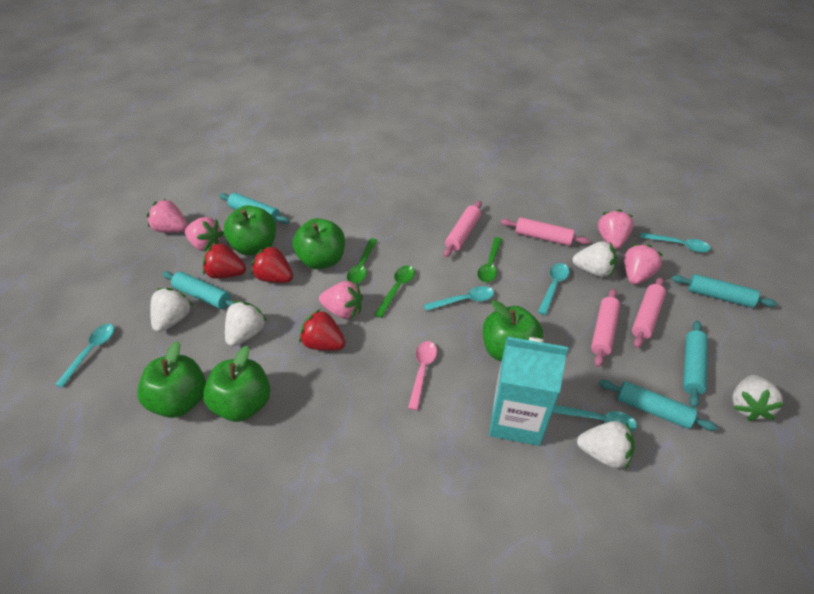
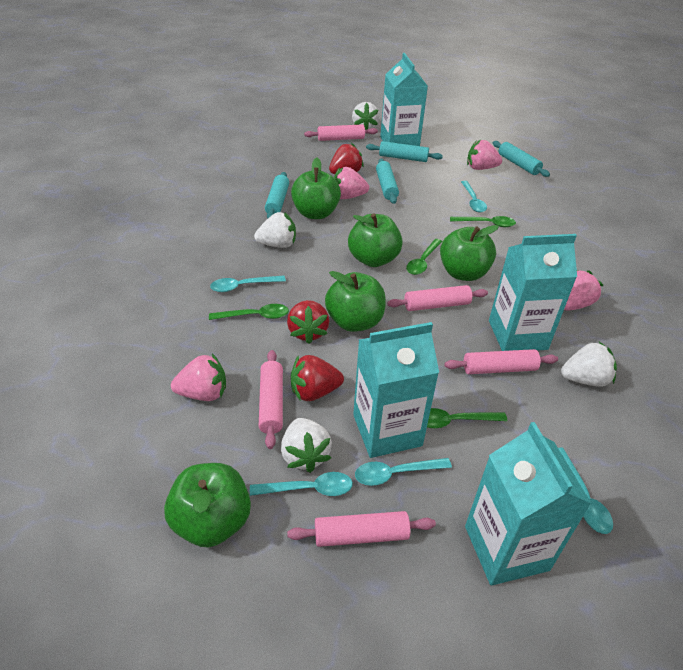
green spoon: [347,238,377,284] [374,266,415,318] [477,237,502,282] = 3 -> [209,304,289,320] [406,239,442,275] [427,408,507,428] [450,216,516,227] = 4
pink rolling pin: [444,201,482,257] [501,217,590,246] [591,289,620,367] [632,277,666,348] = 4 -> [259,350,283,449] [287,511,436,547] [304,124,378,141] [387,285,488,311] [444,349,558,374] = 5
pink spoon: [408,341,437,410] = 1 -> none = 0
pink strawberry: [147,199,188,233] [185,217,224,251] [319,281,363,319] [598,209,634,249] [624,244,663,285] = 5 -> [171,354,226,401] [334,167,369,199] [467,140,502,170] [564,270,603,311] = 4
turquoise carton: [489,337,568,446] = 1 -> [353,322,439,458] [380,53,428,146] [465,422,592,586] [489,234,577,351] = 4
turquoise rolling pin: [162,271,235,309] [219,193,290,224] [599,380,717,431] [672,274,777,308] [683,321,708,408] = 5 -> [265,172,289,218] [366,141,443,162] [376,159,399,204] [493,141,550,177] = 4
white strawberry: [150,288,193,332] [225,301,267,346] [572,241,617,277] [577,421,635,470] [732,375,784,421] = 5 -> [254,212,296,248] [281,418,332,473] [352,102,379,130] [561,342,617,387] = 4

